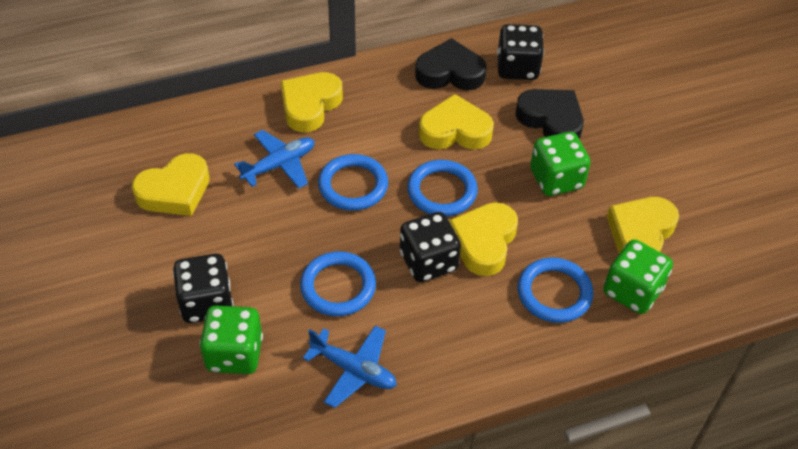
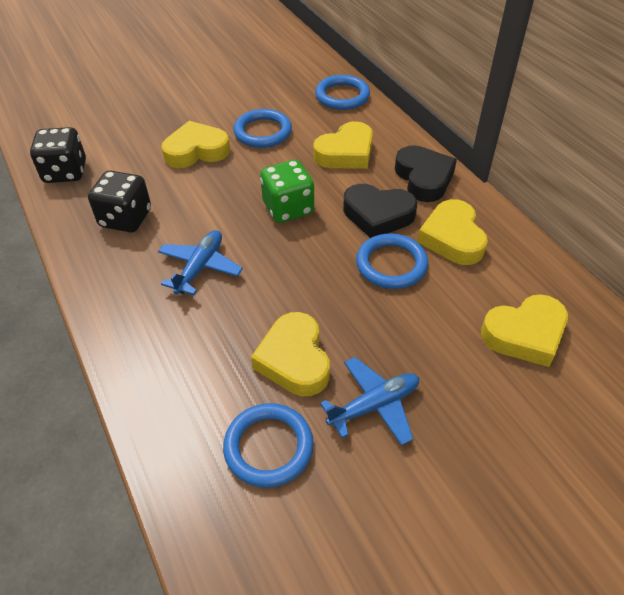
black dice: [173,254,233,323] [400,212,461,282] [497,24,544,80] = 3 -> [30,127,86,183] [88,171,151,232] = 2
green dice: [200,306,263,374] [530,132,590,196] [603,239,673,314] = 3 -> [260,160,314,223] = 1

